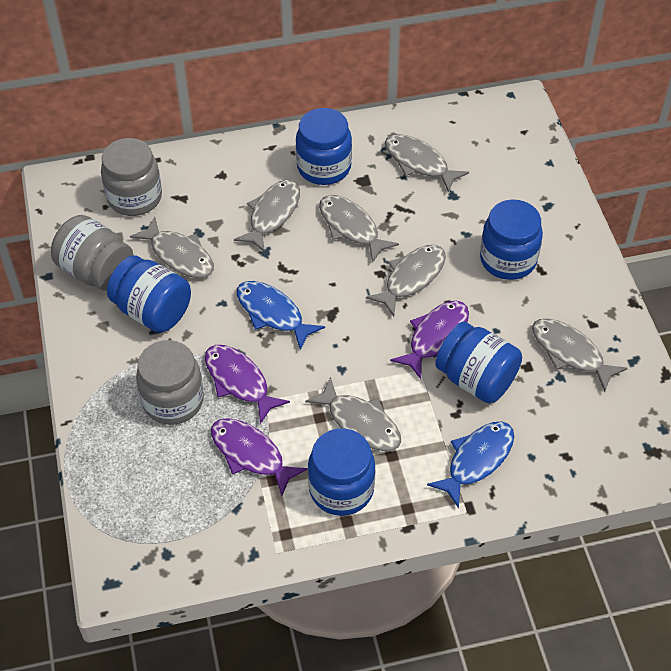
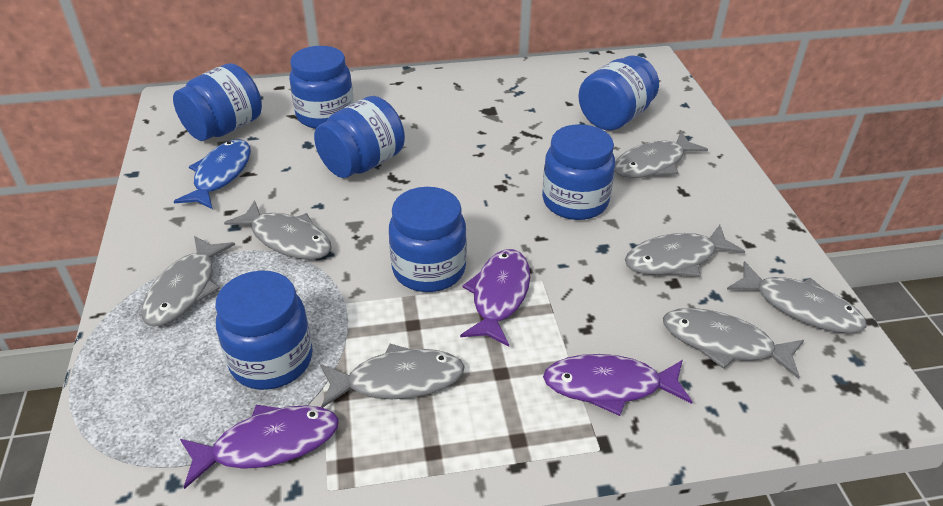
blue fish: [237,281,325,350] [427,422,514,508] = 2 -> [174,139,251,209] = 1
blue jar: [107,255,191,333] [296,108,352,185] [308,428,376,516] [435,322,522,403] [480,199,543,280] = 5 -> [173,63,262,141] [215,270,313,390] [289,46,354,129] [314,96,405,178] [389,187,467,292] [542,124,615,220] [578,55,659,131] = 7
grey jar: [51,215,133,291] [101,138,162,216] [136,340,204,425] = 3 -> none = 0

